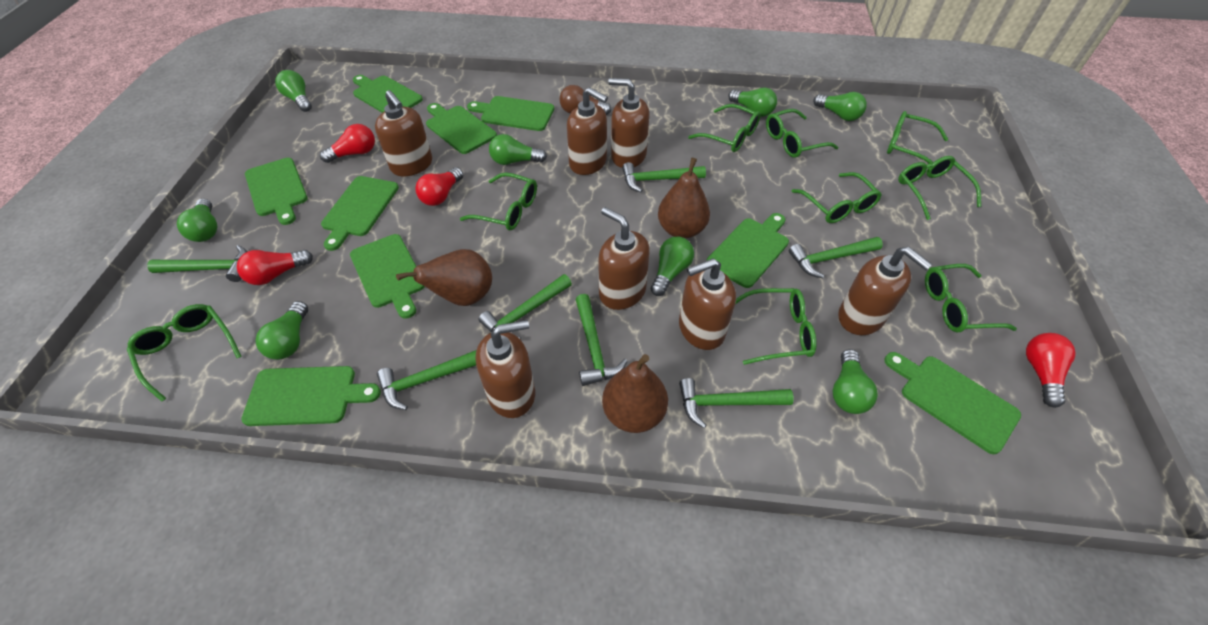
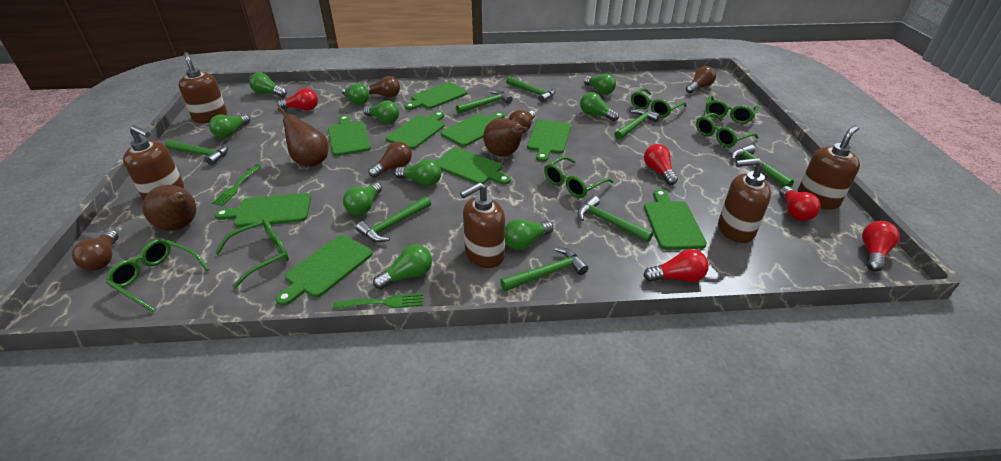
brown light bulb: [559,85,612,115] = 1 -> [72,230,119,271] [366,76,400,98] [369,141,412,178] [509,110,535,133] [686,66,716,94] = 5
brown soap dispenser: [375,90,432,176] [476,320,535,418] [567,87,608,175] [598,207,650,310] [608,78,649,168] [679,258,736,350] [838,247,932,335] = 7 -> [123,125,184,200] [178,52,227,123] [460,182,505,268] [718,158,771,243] [798,125,860,210] = 5
green fork: none = 0 -> [212,164,262,206] [333,293,423,309] = 2
green glasses: [127,304,242,402] [460,173,537,230] [688,104,761,152] [735,288,817,365] [766,109,838,158] [792,172,882,223] [887,111,948,164] [898,156,981,220] [925,264,1017,333] = 9 -> [106,239,210,312] [215,218,289,289] [544,156,613,198] [631,88,687,118] [696,113,759,147] [706,95,759,124] = 6
green hammer: [147,245,247,282] [377,350,476,410] [479,274,572,340] [575,294,628,386] [622,162,706,193] [679,378,794,428] [789,237,883,278] = 7 -> [165,140,228,165] [356,196,431,242] [456,90,512,114] [500,247,589,291] [506,76,555,103] [578,196,653,242] [614,109,660,140] [731,144,794,187] = 8
green light bulb: [177,199,217,242] [255,301,308,360] [275,70,312,112] [489,134,547,165] [651,237,694,296] [728,87,777,117] [813,92,867,121] [833,349,878,414] = 8 -> [209,114,250,138] [249,72,287,97] [341,83,369,105] [343,182,382,215] [363,101,399,124] [373,244,432,289] [394,159,441,186] [505,219,554,250] [580,92,619,121] [584,73,616,95] = 10
red light bulb: [237,250,313,285] [320,124,375,163] [415,167,463,206] [1026,333,1076,408] = 4 -> [277,88,318,111] [643,249,709,282] [644,144,678,185] [779,186,821,221] [862,221,900,271] = 5

